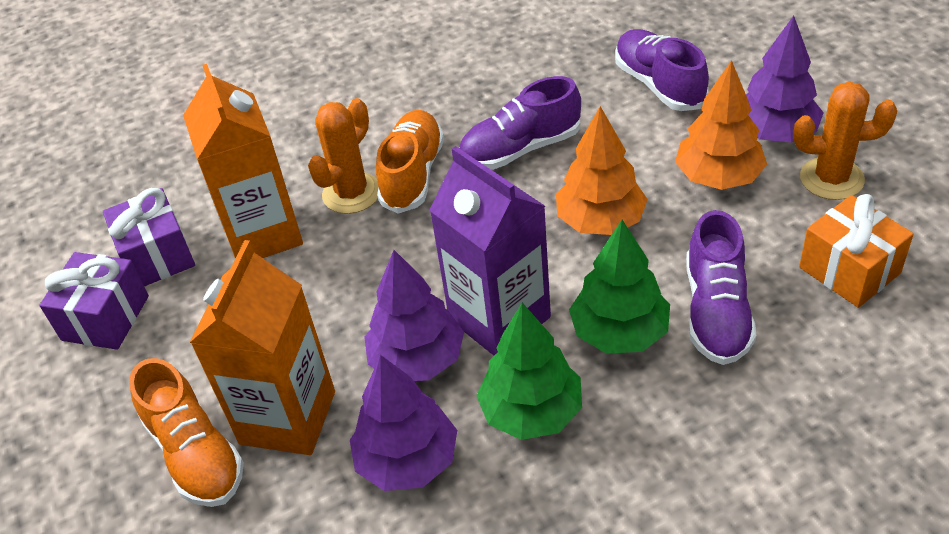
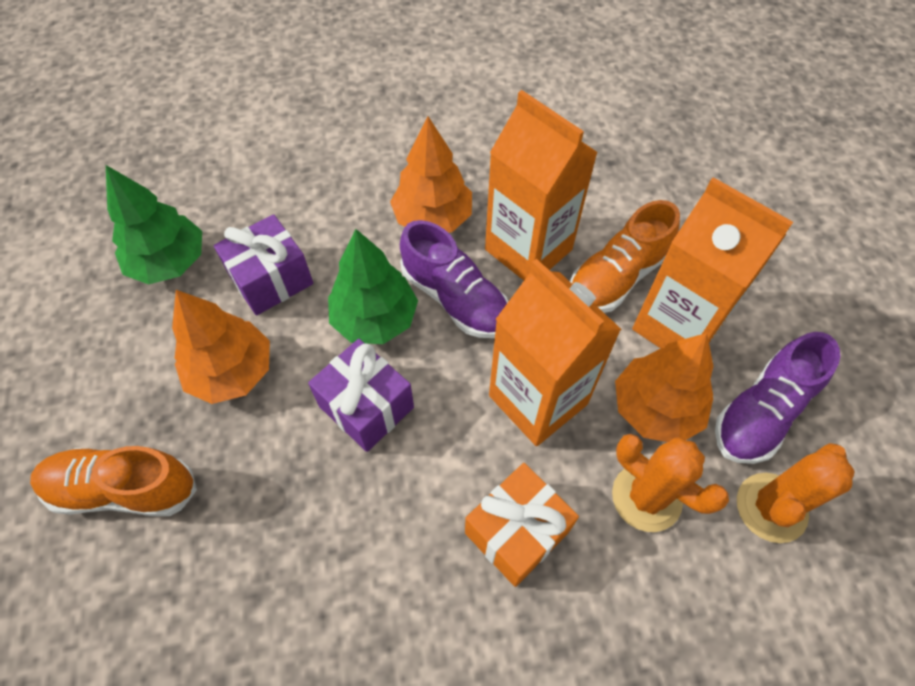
orange carton: [183,64,303,258] [190,240,335,455] = 2 -> [485,90,598,280] [489,259,622,446] [632,177,793,348] = 3
orange tree: [556,106,648,235] [675,60,767,190] = 2 -> [172,290,270,404] [390,116,472,233] [615,333,713,442] = 3
purple carton: [429,146,551,356] = 1 -> none = 0
purple shoe: [459,76,581,170] [615,29,709,111] [686,210,756,365] = 3 -> [400,220,508,338] [715,332,840,464] = 2
purple tree: [350,355,457,491] [364,250,464,381] [746,16,824,142] = 3 -> none = 0

